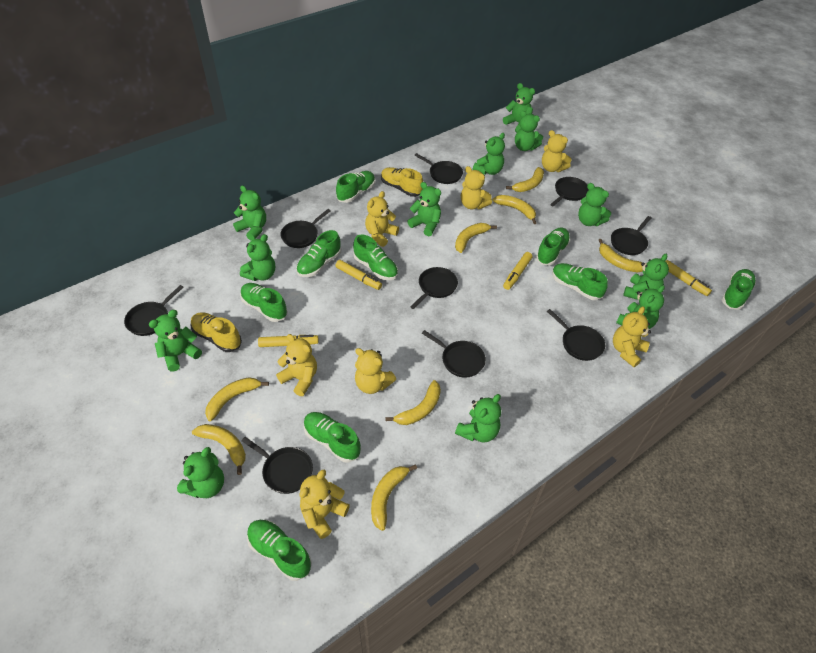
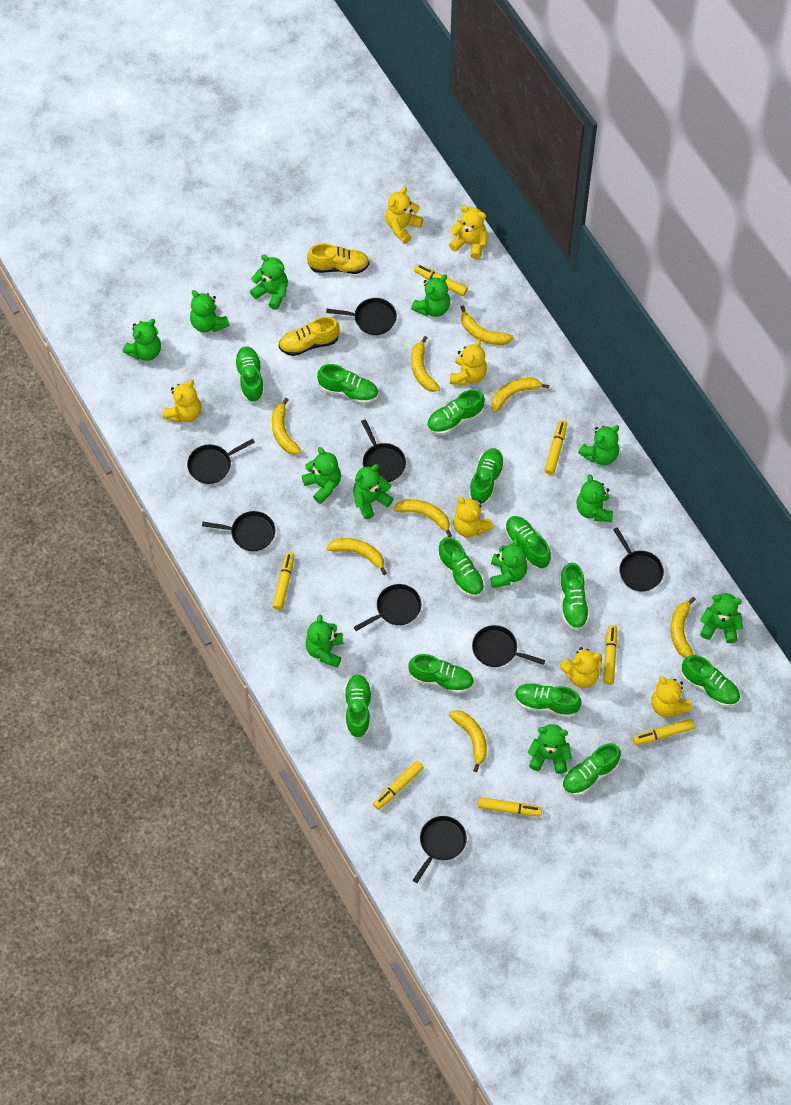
black pan: [124,285,184,336] [242,437,313,494] [280,209,331,248] [410,267,458,309] [415,153,463,184] [422,330,486,378] [547,309,605,361] [550,177,589,206] [611,216,651,255] = 9 -> [187,439,255,484] [202,511,275,551] [326,298,397,335] [354,584,421,631] [361,419,406,482] [413,816,467,883] [472,625,545,667] [613,527,664,592] = 8
green shoe: [240,283,288,322] [247,520,312,581] [296,230,341,277] [303,412,361,463] [336,171,375,203] [353,235,398,280] [536,227,571,265] [552,263,608,300] [722,269,756,310] = 9 -> [234,346,264,403] [317,364,378,404] [344,675,372,738] [409,654,474,694] [427,389,485,435] [438,537,484,597] [469,448,505,504] [505,516,551,570] [514,683,581,718] [559,562,590,630] [562,743,621,796] [682,655,740,707] = 12
yellow marker: [258,335,319,347] [335,260,382,290] [503,252,532,290] [665,260,712,296] = 4 -> [273,552,294,610] [373,761,424,810] [414,264,468,296] [478,797,542,816] [544,420,567,475] [603,625,617,685] [633,719,695,745] = 7

